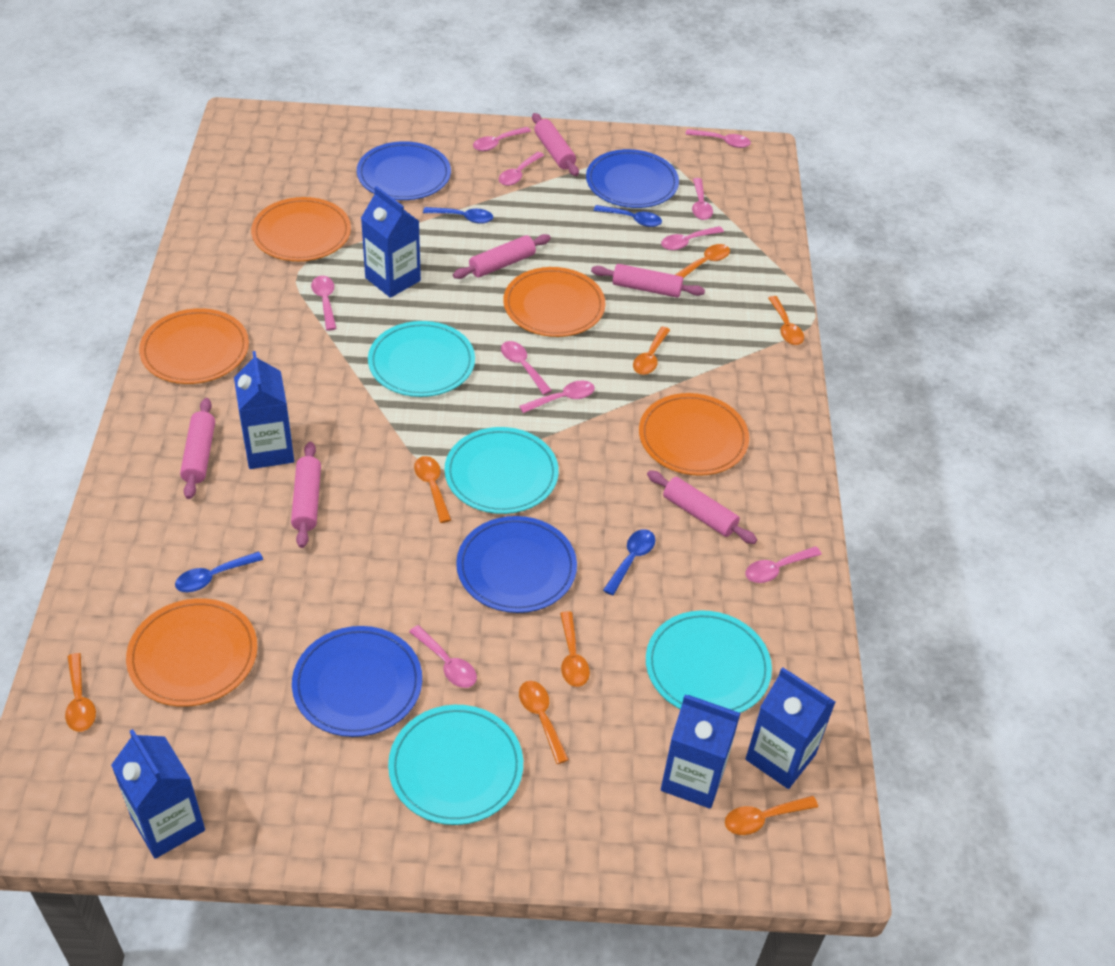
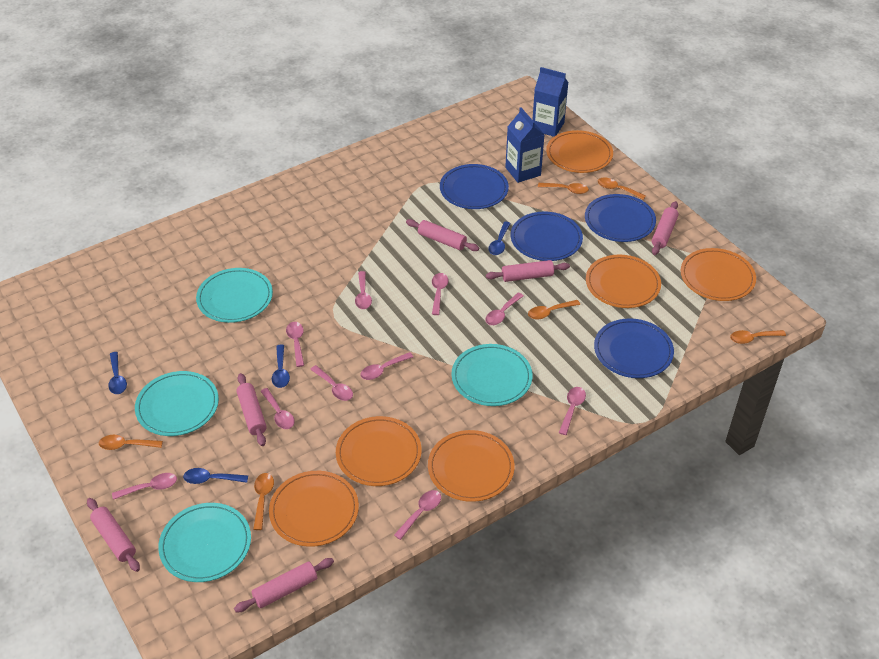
blue carton: [111,729,205,859] [234,351,294,469] [361,186,421,298] [661,695,741,809] [746,667,836,789] = 5 -> [505,107,545,183] [532,67,569,137] = 2
orange plate: [126,598,258,707] [139,308,249,384] [251,197,351,261] [503,267,605,337] [639,393,749,476] = 5 -> [269,471,359,547] [336,416,422,486] [428,430,515,502] [546,130,613,173] [586,255,661,308] [681,248,756,301] = 6
orange spoon: [65,653,96,732] [414,456,451,523] [519,681,569,764] [560,611,590,687] [633,327,670,375] [675,244,730,278] [725,796,818,835] [768,296,804,345] = 8 -> [99,435,163,450] [253,473,274,530] [528,300,580,320] [538,183,589,194] [598,177,646,200] [730,330,786,344] = 6

